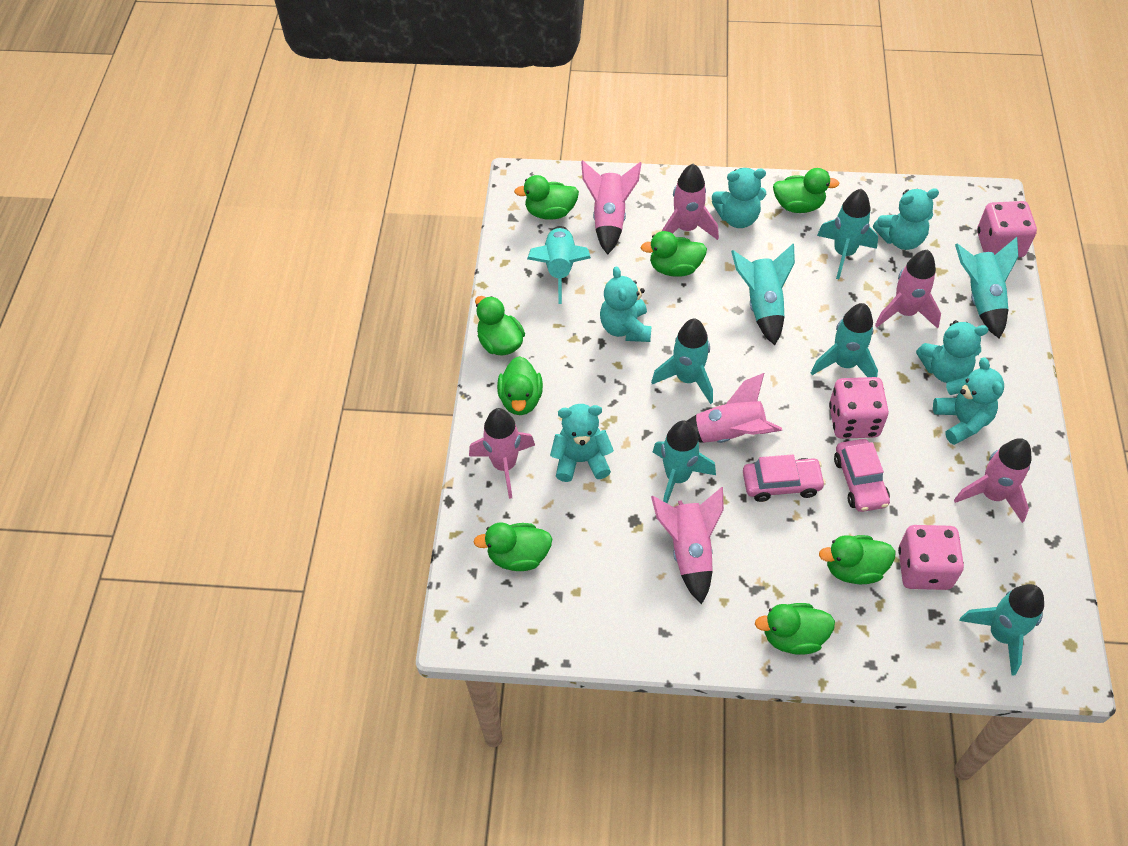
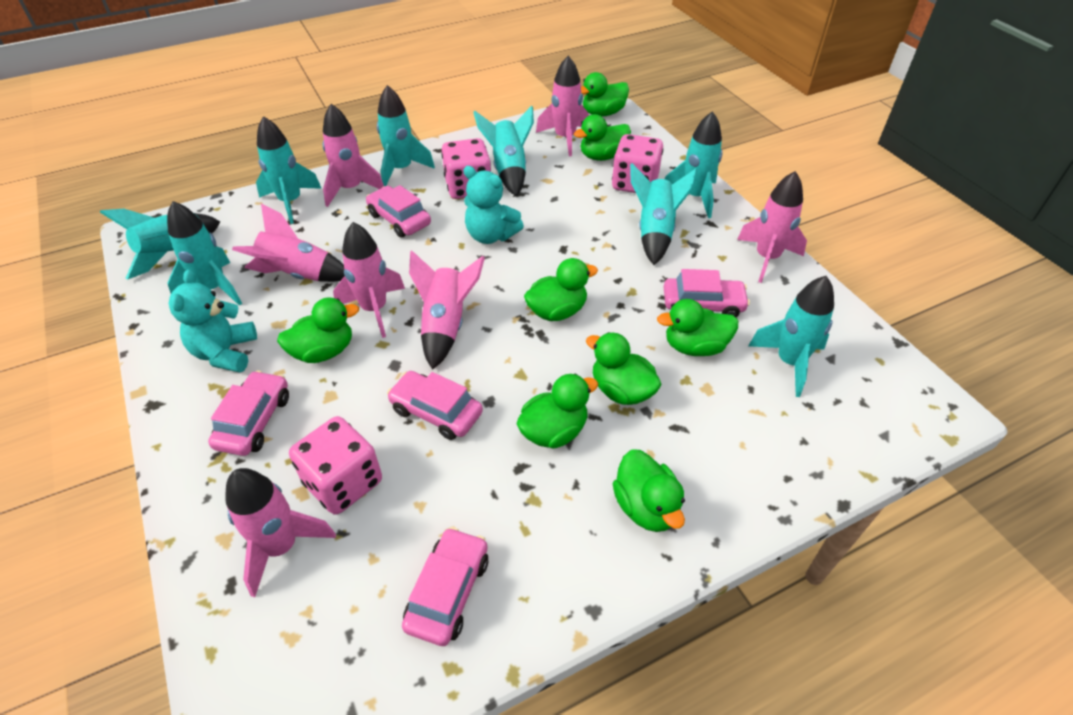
pink car: [743,454,826,502] [834,439,890,512] = 2 -> [208,371,289,456] [366,185,431,237] [387,371,483,440] [402,527,488,646] [664,269,750,317] = 5
turquoise teddy bear: [550,404,614,482] [600,266,651,342] [712,168,766,228] [873,188,939,250] [916,320,988,383] [933,358,1004,445] = 6 -> [169,269,257,373] [463,166,524,244] = 2

